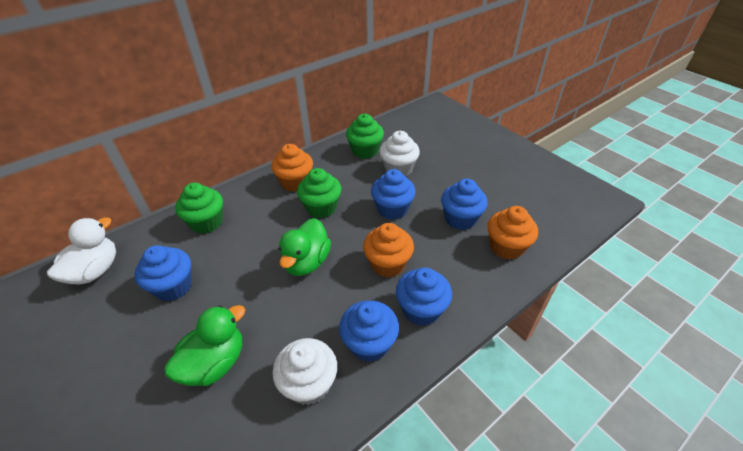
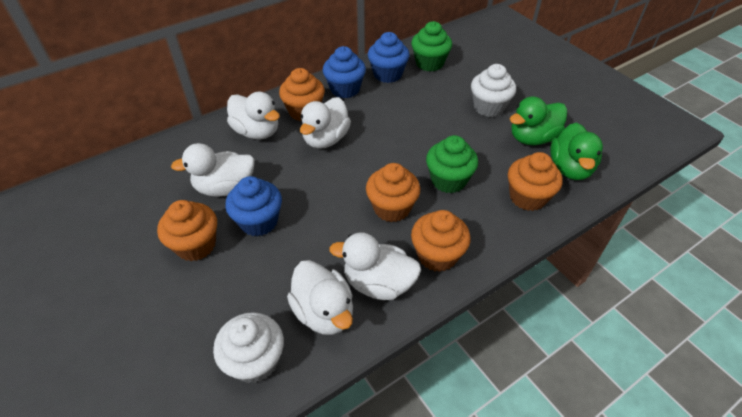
blue cupcake: [135,245,192,302] [339,300,399,362] [371,169,416,220] [396,267,452,326] [441,179,488,230] = 5 -> [225,176,282,236] [323,46,366,98] [368,32,410,83] = 3
green cupcake: [175,183,223,234] [297,168,342,218] [346,114,384,159] = 3 -> [411,21,452,72] [426,135,478,193] = 2
orange cupcake: [271,144,313,192] [363,223,414,278] [488,206,538,260] = 3 -> [157,200,217,261] [279,68,325,121] [366,163,420,222] [411,210,471,272] [508,152,562,211] = 5
white duck: [47,217,116,284] = 1 -> [171,143,255,197] [227,92,280,140] [287,260,353,335] [300,97,351,149] [329,232,421,300] = 5

